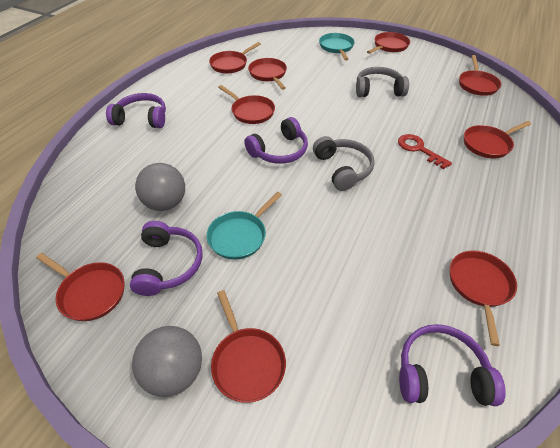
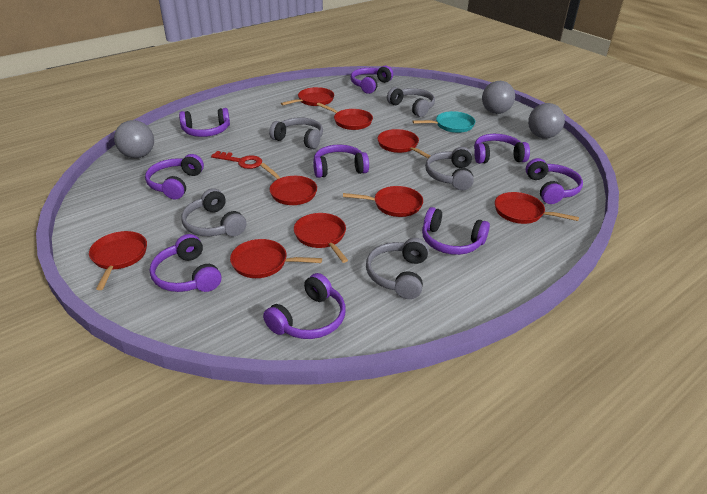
grey ball: [132,326,202,397] [135,163,185,211] = 2 -> [114,120,154,158] [482,81,515,114] [528,103,565,138] = 3
grey headphones: [313,136,375,191] [356,67,409,97] = 2 -> [181,188,246,236] [269,117,323,149] [366,238,429,299] [387,87,435,117] [425,147,474,190] = 5
purple headphones: [106,93,166,128] [130,221,203,296] [244,117,308,164] [399,324,506,406] = 4 -> [145,154,204,199] [150,234,221,292] [179,108,230,137] [263,273,346,339] [313,145,369,178] [351,66,393,94] [422,207,490,255] [474,134,530,164] [526,158,583,204] = 9
turquoise pan: [207,192,282,260] [319,33,355,60] = 2 -> [412,111,475,133] = 1

